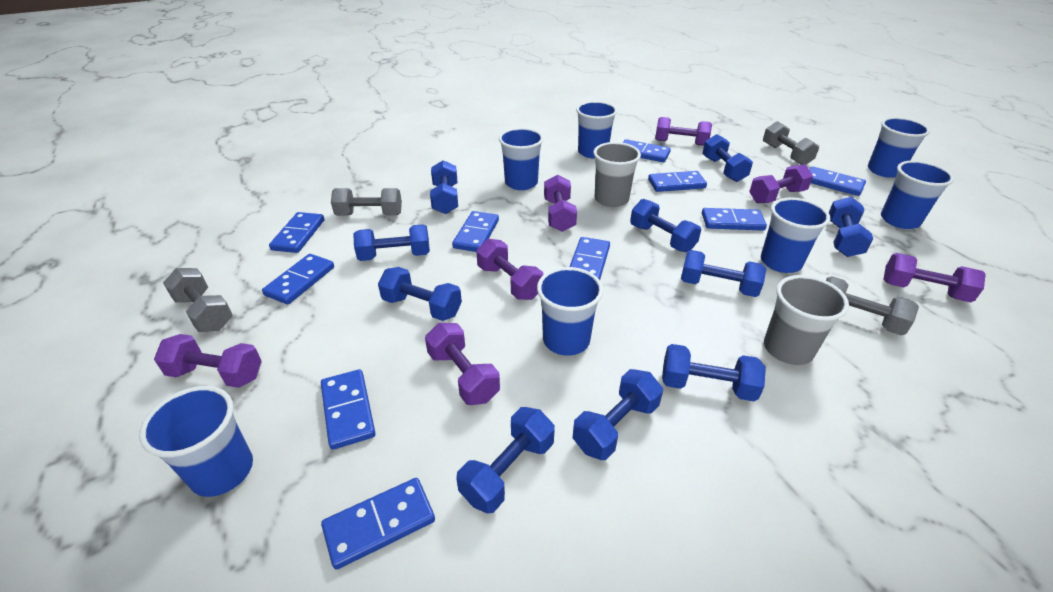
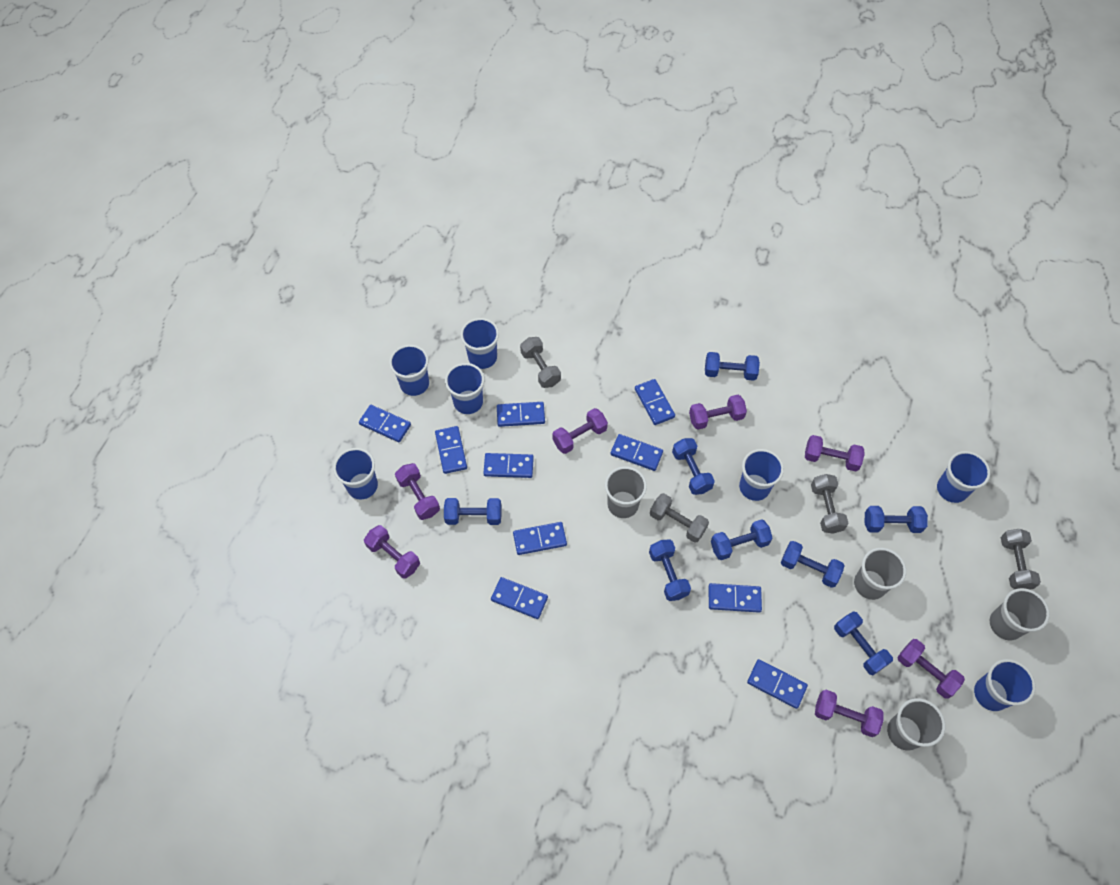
blue dumbbell: [353,224,430,261] [378,267,462,321] [430,160,458,214] [456,407,555,514] [573,369,663,460] [630,199,701,252] [662,344,766,401] [681,250,766,297] [702,134,753,182] [829,197,873,257] = 10 -> [444,498,501,525] [649,539,691,601] [672,438,715,495] [705,352,760,381] [711,519,773,560] [781,541,845,588] [834,611,893,675] [865,506,928,533] = 8
grey cup: [593,142,641,207] [764,275,849,365] = 2 -> [605,466,647,518] [854,548,906,600] [887,698,945,751] [990,588,1050,640] = 4

